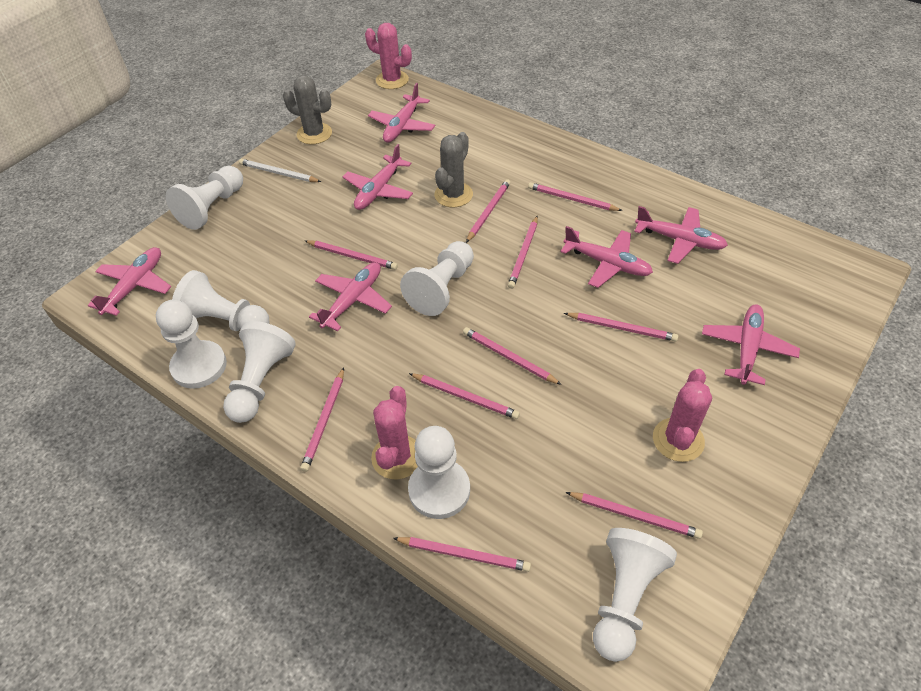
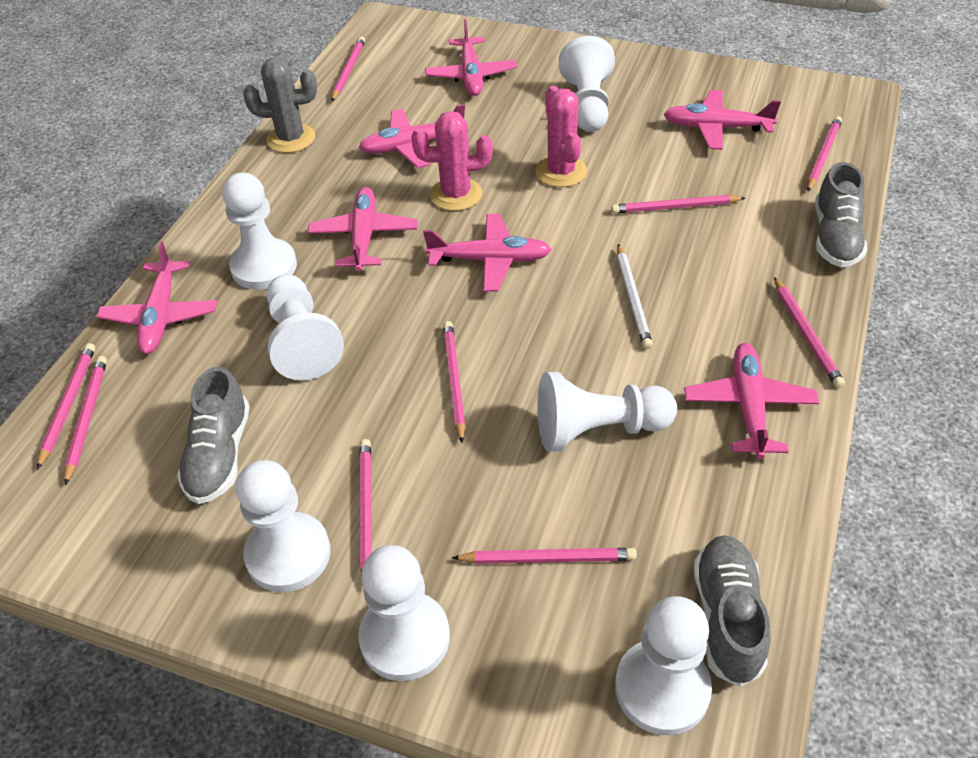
grey cactus: [283,75,332,145] [434,132,473,207] = 2 -> [243,58,317,153] = 1
grey shoe: none = 0 -> [177,367,250,504] [694,535,771,687] [815,162,867,267] = 3
pink cactus: [365,23,412,89] [371,386,418,479] [653,369,712,462] = 3 -> [411,111,493,211] [536,86,587,187] = 2
pink pencil: [300,368,344,472] [305,240,398,270] [393,537,531,572] [409,373,520,419] [463,327,562,385] [466,179,511,243] [508,216,538,289] [528,182,623,211] [564,313,678,342] [565,492,703,539] = 10 -> [37,343,95,470] [64,356,107,486] [332,36,365,101] [360,439,372,576] [443,321,466,443] [452,548,637,564] [611,195,745,213] [774,277,845,388] [807,116,842,191] = 9

